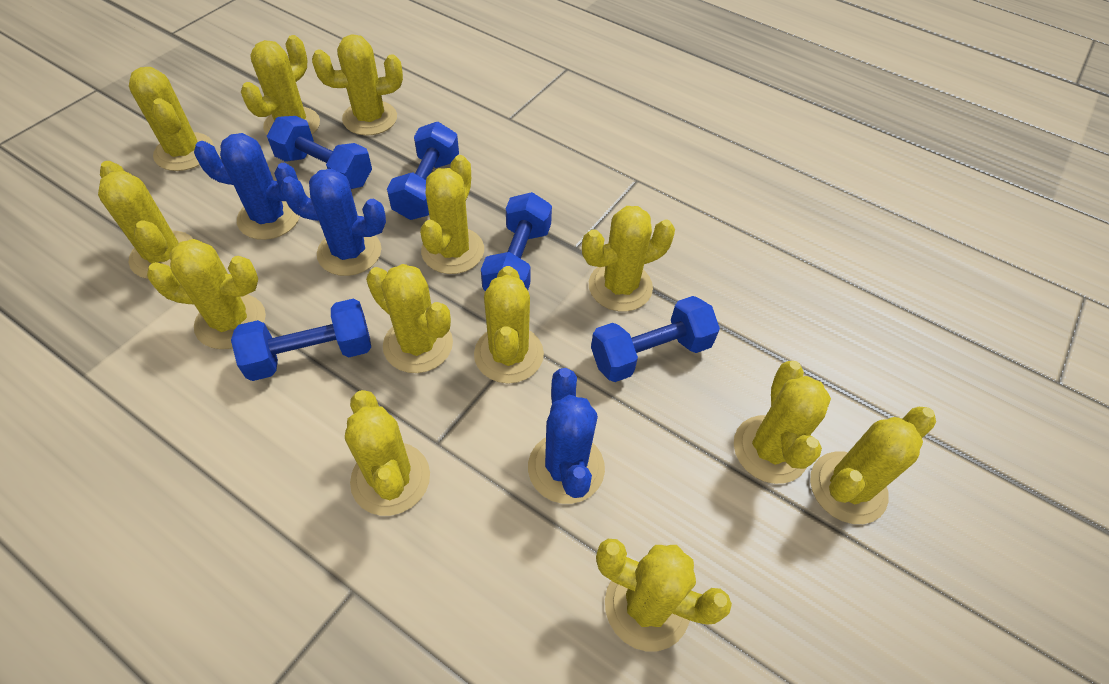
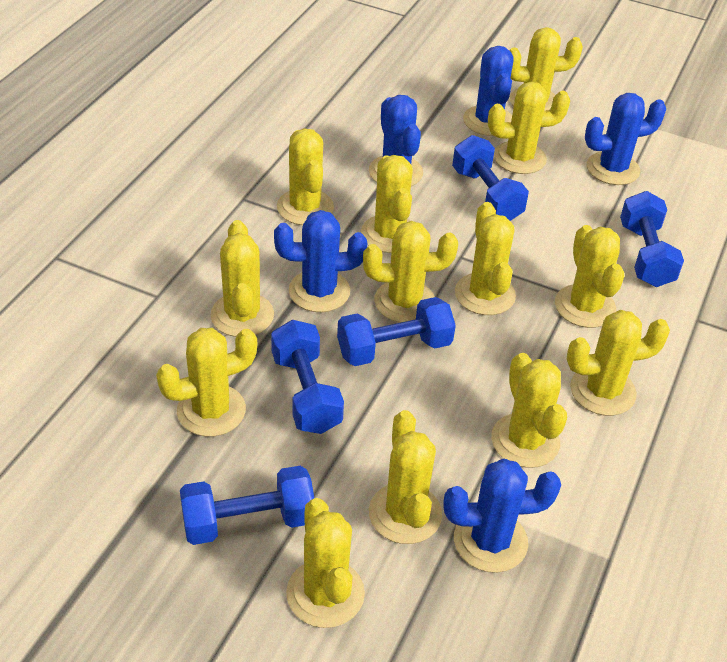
blue cactus: [194,133,300,240] [280,168,386,276] [528,368,605,504] = 3 -> [274,210,367,312] [369,95,423,187] [444,459,561,573] [463,46,514,136] [585,93,666,185] = 5

